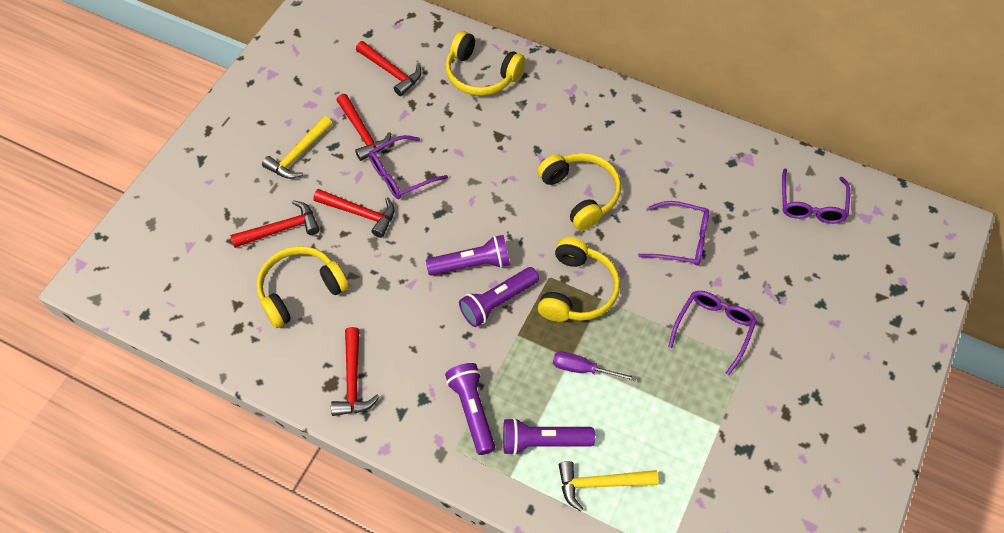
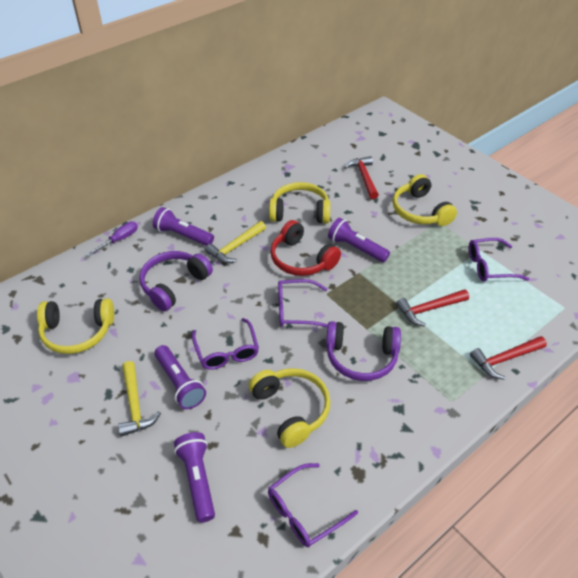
purple headphones: none = 0 -> [139,251,213,311] [326,321,401,381] = 2
red hammer: [230,200,320,248] [313,189,395,238] [331,327,379,416] [336,94,391,161] [356,41,422,96] = 5 -> [344,156,379,199] [396,289,469,327] [470,336,547,380] = 3
red headphones: none = 0 -> [270,220,341,276] = 1

